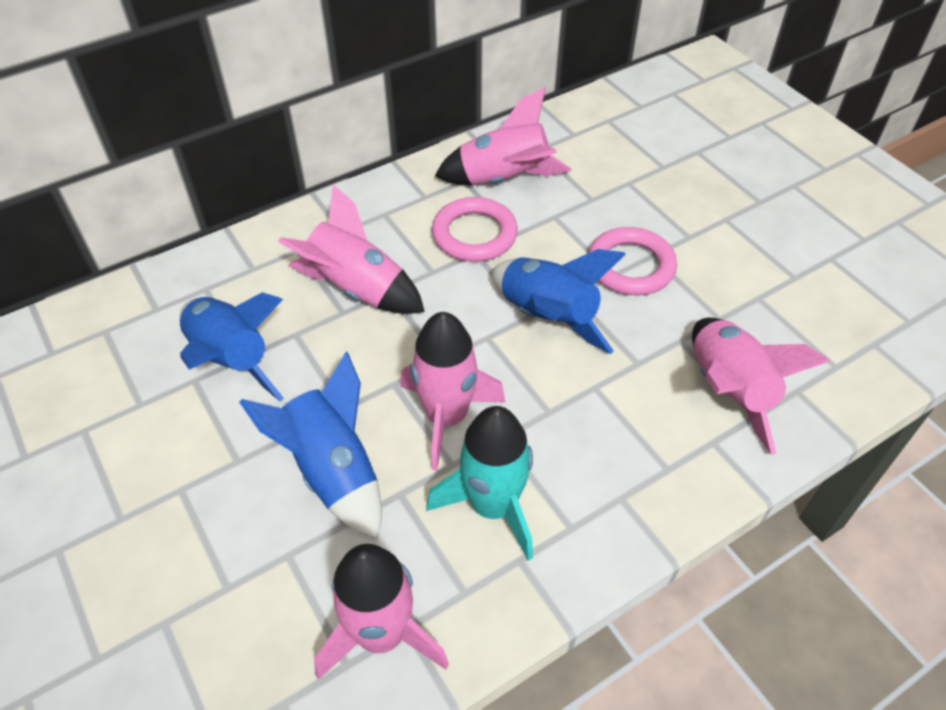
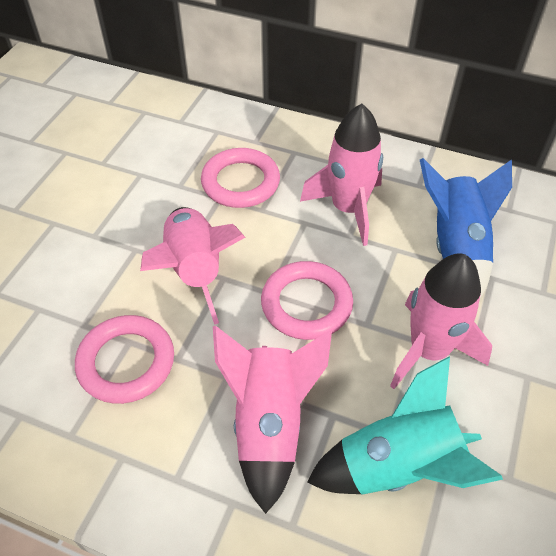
blue rocket: [180,292,284,401] [239,352,382,538] [492,249,626,354] = 3 -> [420,158,512,298] = 1
pink ring: [432,197,518,262] [588,227,677,296] = 2 -> [75,315,174,404] [201,148,280,208] [261,261,353,340] = 3
pink rocket: [278,185,425,314] [314,544,449,680] [400,312,505,471] [435,87,571,185] [692,318,830,455] = 5 -> [140,207,245,325] [213,326,332,514] [300,104,383,246] [390,254,492,389] = 4

